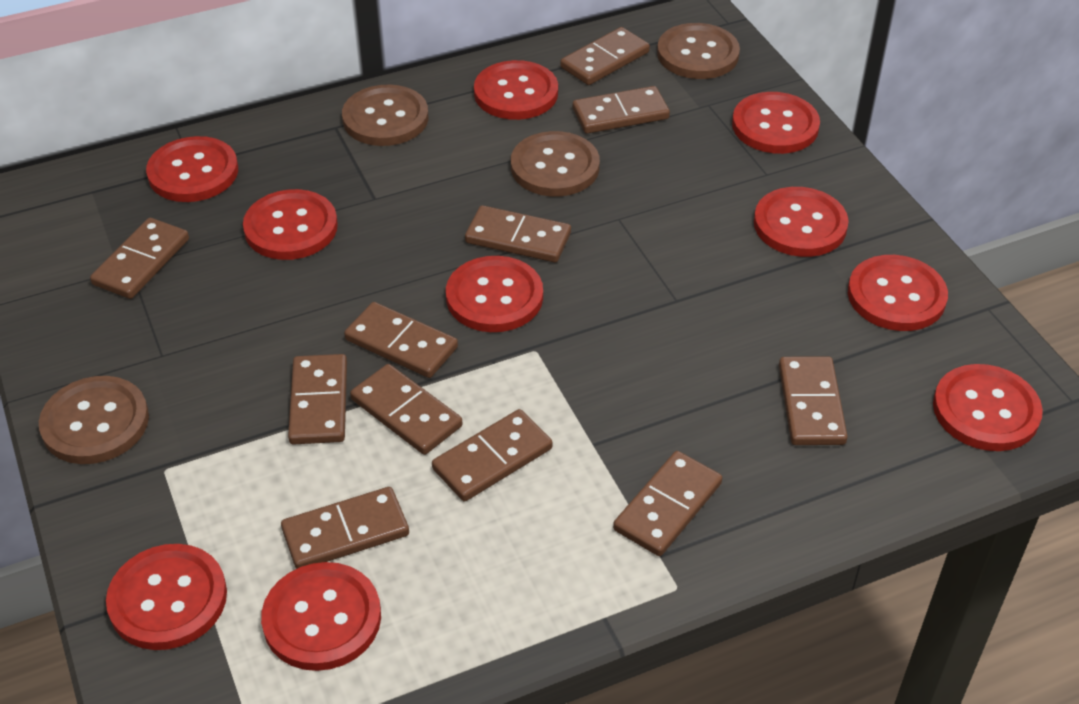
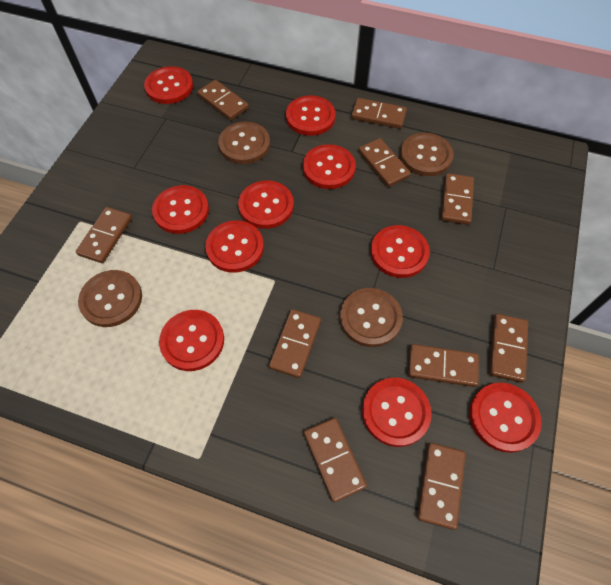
brown domino: [90,218,189,299] [281,487,409,569] [288,354,347,444] [344,302,458,378] [350,364,463,455] [432,409,553,501] [465,205,571,263] [560,27,650,85] [573,86,670,134] [613,451,722,556] [779,356,848,445] = 11 -> [76,207,132,263] [197,80,249,120] [269,309,321,378] [304,418,367,502] [351,98,407,129] [358,138,411,187] [408,344,479,387] [417,443,466,530] [441,173,474,225] [489,314,528,383] = 10

